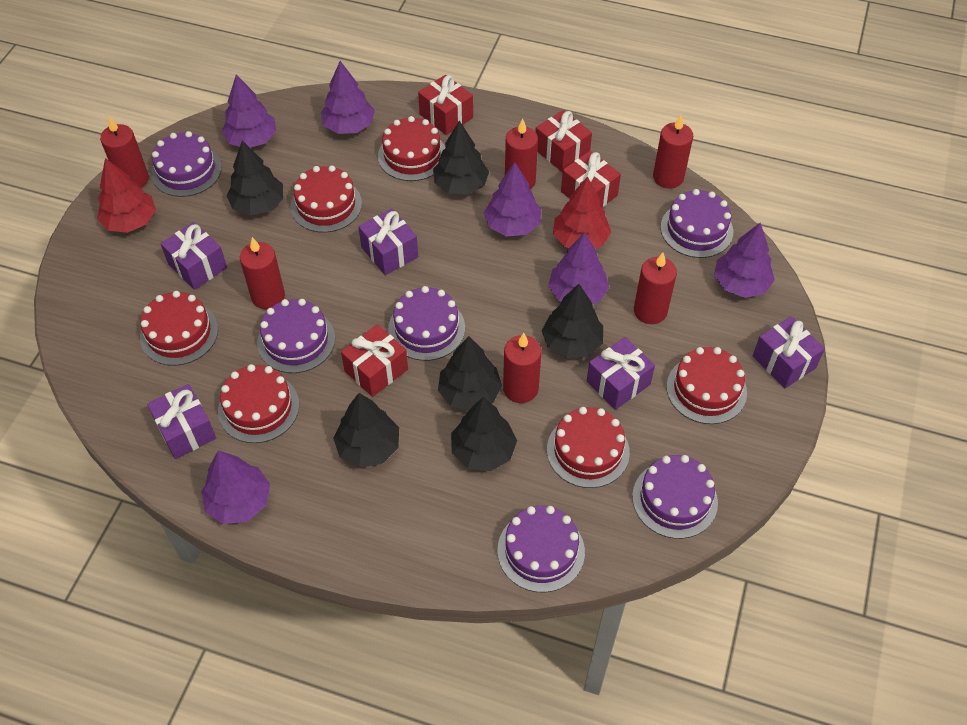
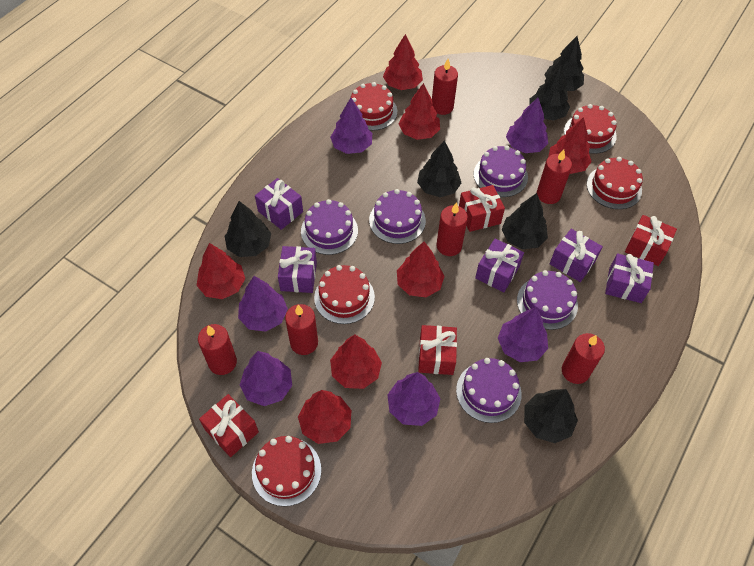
purple cake: [151,131,222,197] [257,299,335,373] [388,286,465,361] [497,505,585,593] [632,455,718,539] [661,189,733,258] = 6 -> [301,199,358,255] [369,189,426,244] [456,358,522,423] [474,146,528,197] [517,270,578,330] = 5
red cake: [140,291,218,366] [218,364,299,443] [290,166,362,233] [378,116,445,181] [547,407,630,488] [667,347,747,424] = 6 -> [252,436,321,506] [314,265,375,324] [351,82,397,131] [564,104,617,154] [587,157,643,209] = 5
red tree: [97,158,156,233] [553,177,611,248] = 2 -> [197,243,245,299] [298,390,351,444] [330,334,382,389] [383,34,423,90] [397,241,445,297] [399,83,440,140] [548,117,592,174] = 7

